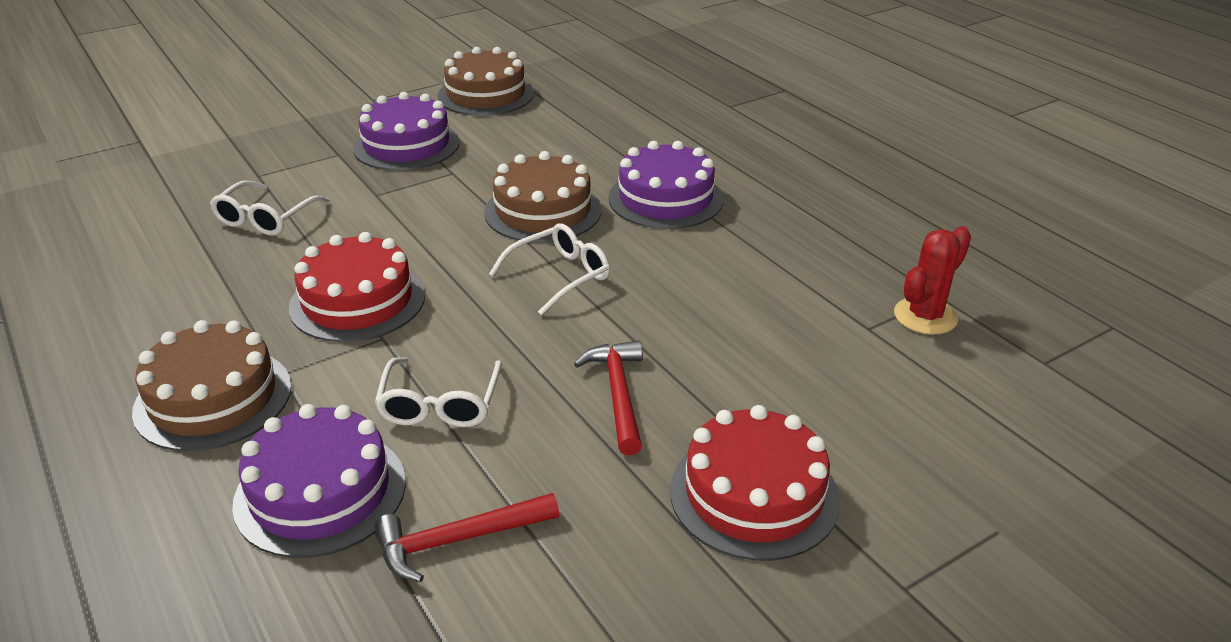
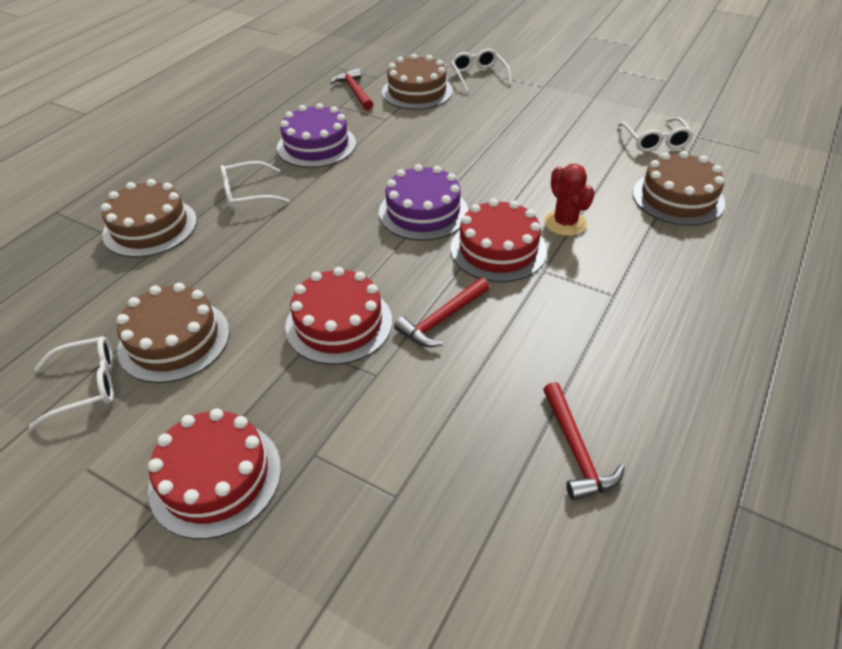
brown cake: [132,320,292,452] [438,47,534,116] [484,151,602,243] = 3 -> [101,179,197,257] [117,283,230,383] [382,54,453,110] [633,151,725,226] = 4
purple cake: [232,404,406,558] [353,92,460,171] [608,141,724,229] = 3 -> [277,103,356,168] [379,164,468,241] = 2
red cake: [289,232,425,342] [670,405,840,561] = 2 -> [148,408,281,539] [285,267,392,365] [451,199,547,282] = 3
red hammer: [375,493,559,582] [574,340,643,455] = 2 -> [330,68,373,110] [394,278,490,347] [543,382,625,500] = 3
white glasses: [210,180,329,236] [375,358,502,427] [489,223,610,315] = 3 -> [29,336,114,429] [220,161,290,210] [451,48,512,93] [618,117,694,152] = 4

